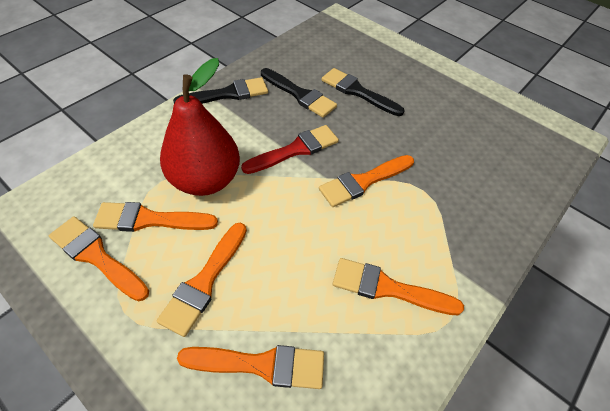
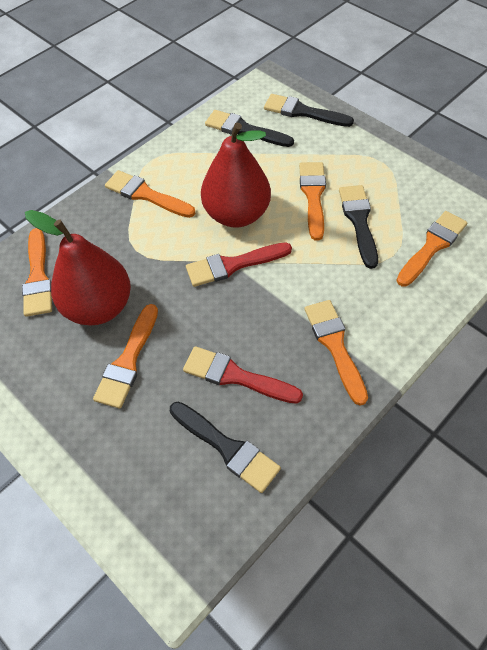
black brush: [173,77,268,104] [261,68,337,118] [322,68,404,116] = 3 -> [170,401,281,493] [205,110,294,147] [264,94,354,127] [339,185,378,269] = 4
red brush: [241,125,339,174] = 1 -> [183,346,303,404] [186,242,292,287] = 2
red pear: [160,58,240,196] = 1 -> [25,210,131,325] [201,123,271,228] = 2

